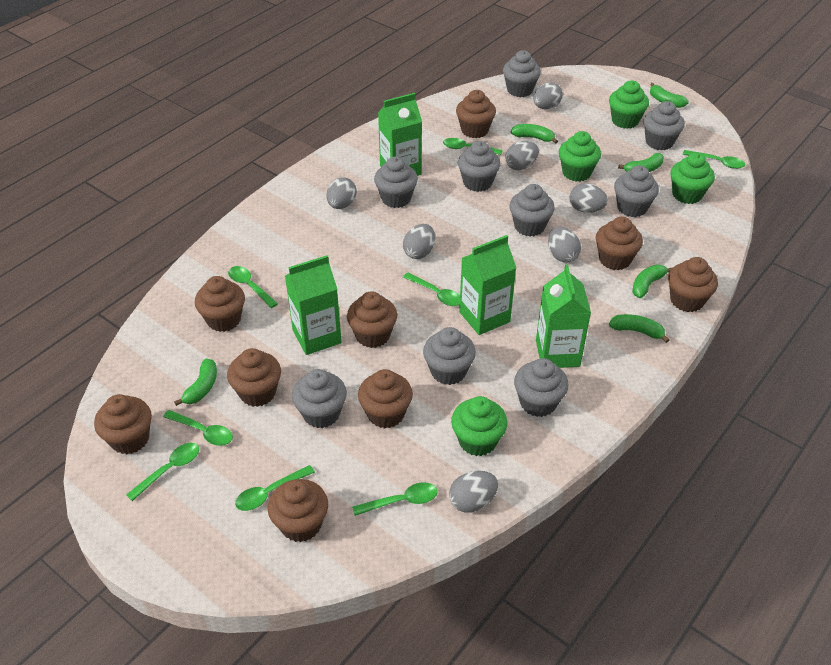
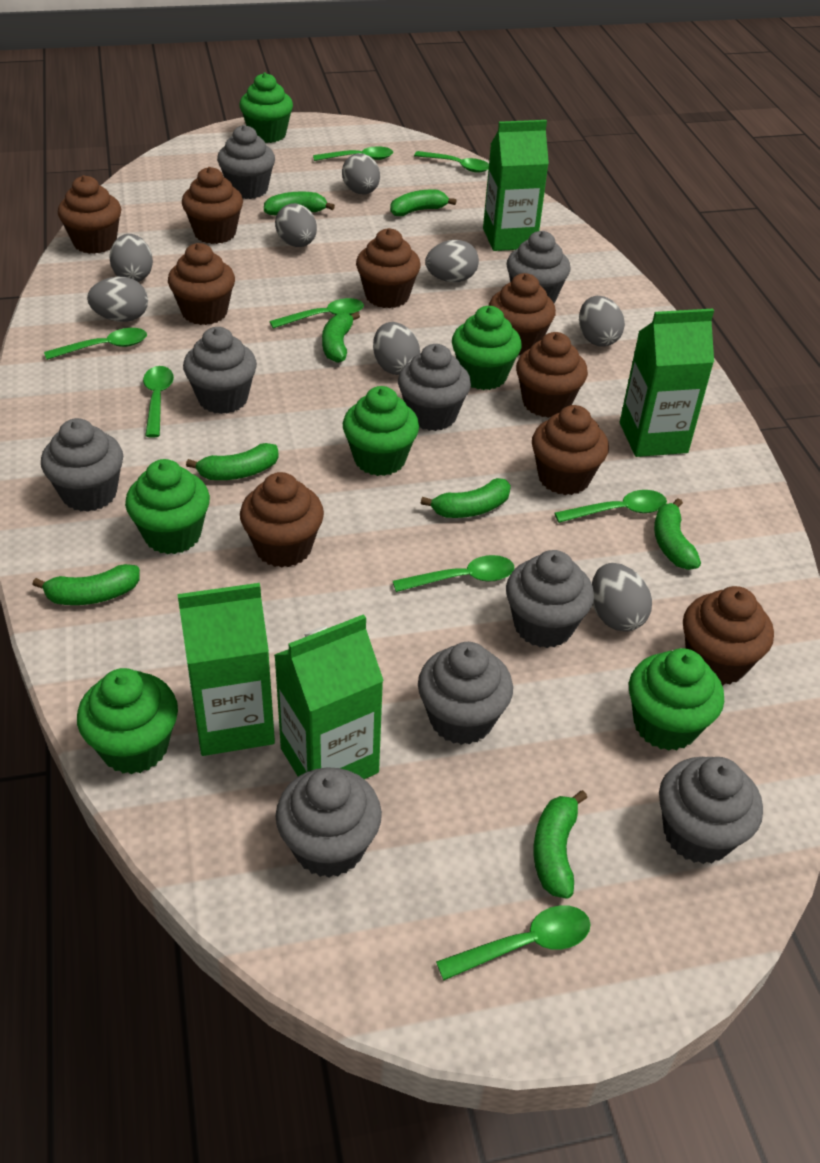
green banana: [174,358,217,406] [511,124,558,144] [609,314,669,343] [618,153,664,172] [632,265,672,298] [650,83,689,108] = 6 -> [32,564,140,605] [186,443,279,480] [264,192,335,216] [322,312,360,363] [390,190,457,216] [421,478,511,518] [534,790,587,899] [654,498,701,570] = 8
green cupcake: [451,396,508,456] [559,131,601,182] [609,80,649,129] [670,153,715,204] = 4 -> [77,668,178,774] [125,459,210,554] [239,72,293,143] [343,386,419,476] [452,306,522,390] [629,648,724,751] = 6
grey egg: [326,177,357,209] [403,224,435,259] [449,471,498,513] [505,141,539,170] [533,82,563,109] [548,227,581,262] [569,183,608,213] = 7 -> [87,277,148,322] [109,234,153,282] [275,203,317,247] [342,153,380,194] [373,322,420,375] [425,240,479,282] [579,296,625,347] [592,563,652,632] = 8

